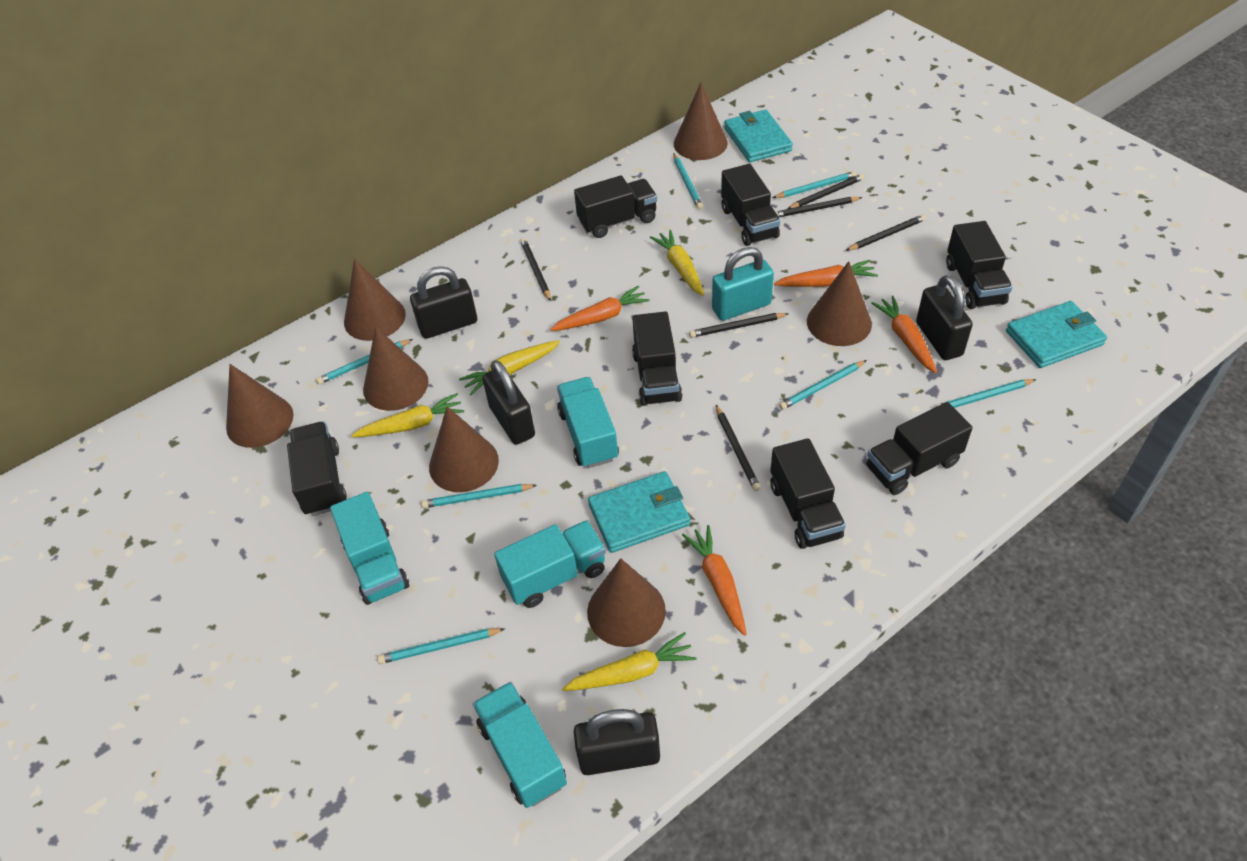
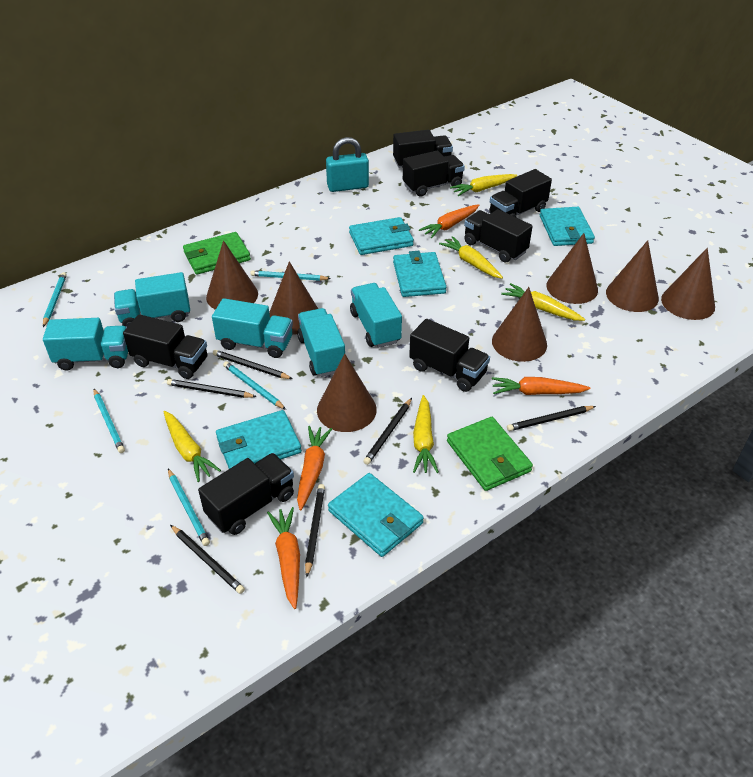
black padlock: [410,266,477,339] [482,360,535,445] [574,709,660,775] [916,275,973,360] = 4 -> none = 0
green wallet: none = 0 -> [183,232,251,275] [447,417,533,491] = 2
turquoise pencil: [316,339,413,384] [377,628,504,664] [421,484,537,508] [673,154,703,209] [773,171,856,198] [779,360,867,410] [935,379,1037,408] = 7 -> [43,272,67,327] [94,389,125,453] [168,469,210,546] [223,361,286,410] [250,270,331,281] = 5
turquoise truck: [330,492,409,605] [473,682,567,808] [494,520,606,608] [557,377,619,468] = 4 -> [43,318,128,370] [114,272,190,327] [212,298,293,358] [297,308,345,377] [350,283,402,348] = 5
turquoise wallet: [588,471,690,553] [724,110,793,162] [1006,301,1107,368] = 3 -> [216,410,302,469] [328,473,424,557] [349,217,414,255] [393,251,446,297] [540,207,595,246] = 5
yellow carrot: [351,393,464,437] [459,340,560,395] [562,632,697,691] [650,230,704,296] = 4 -> [164,411,221,482] [413,395,439,473] [439,236,503,279] [450,174,517,196] [501,283,585,321] = 5

